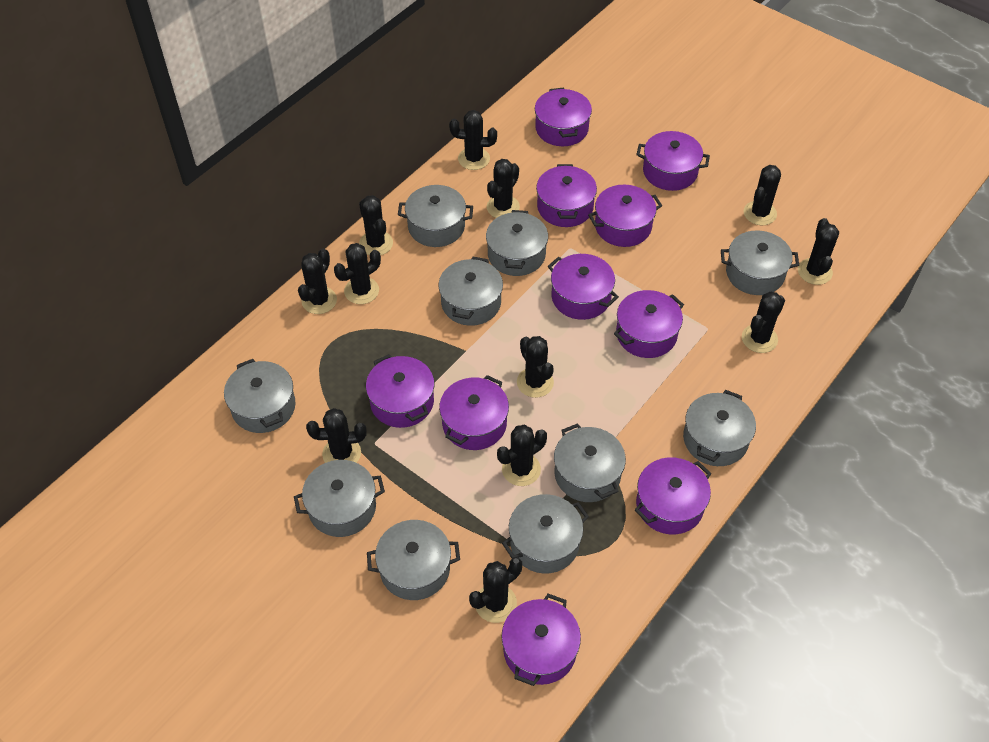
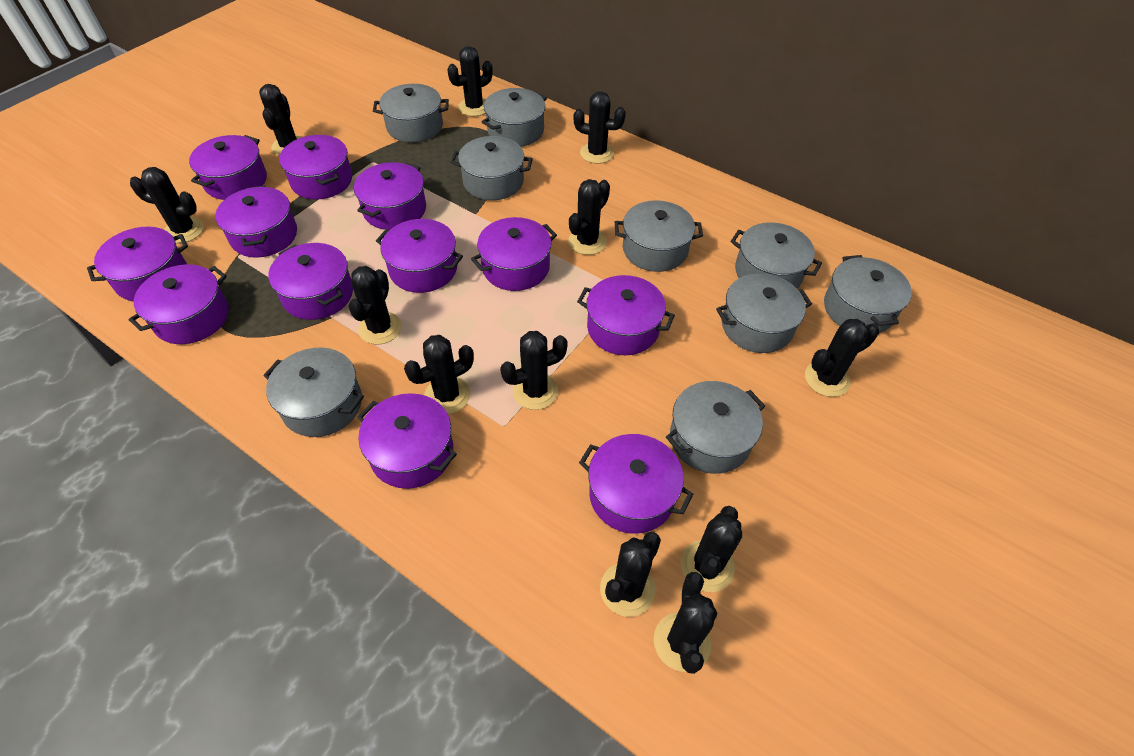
grey pot: [224,359,296,433] [294,460,385,537] [367,520,460,600] [398,185,473,247] [439,257,503,326] [486,210,548,276] [502,494,589,574] [554,423,626,502] [683,390,756,466] [721,231,799,295] = 10 -> [263,347,364,437] [373,84,449,142] [450,136,533,200] [482,88,547,147] [615,200,703,272] [666,381,765,474] [716,273,812,353] [731,222,822,288] [824,255,912,333] = 9
purple pot: [366,354,434,428] [439,375,509,450] [501,594,581,686] [535,88,592,146] [536,164,597,227] [548,254,619,320] [588,185,662,247] [614,290,684,358] [635,457,711,534] [636,131,710,191] = 10 -> [87,227,188,302] [129,265,229,344] [189,135,267,200] [215,185,297,258] [268,243,353,320] [279,135,352,200] [354,162,426,230] [357,393,457,489] [376,219,463,293] [471,217,557,291] [577,275,675,355] [579,434,693,534] = 12

